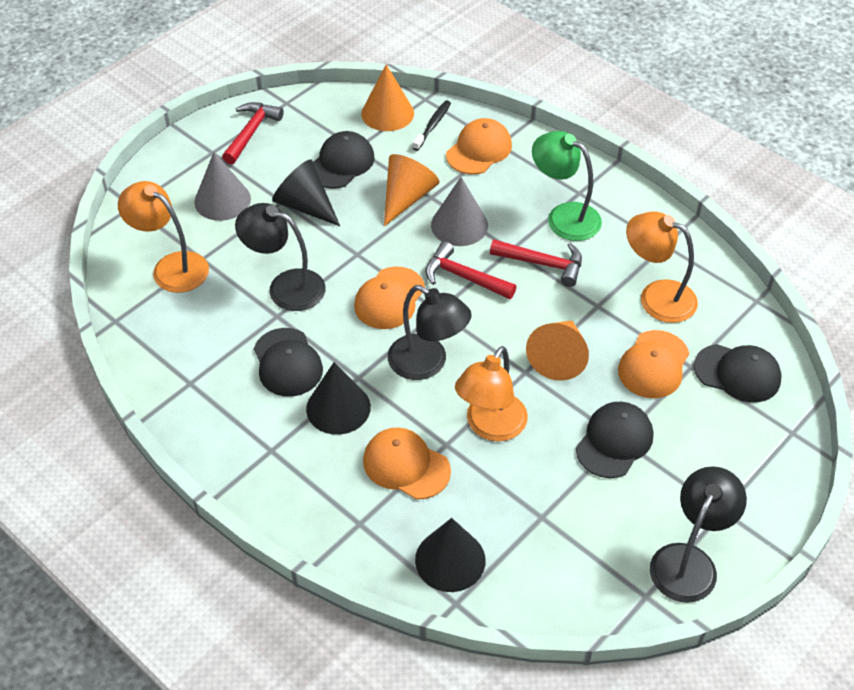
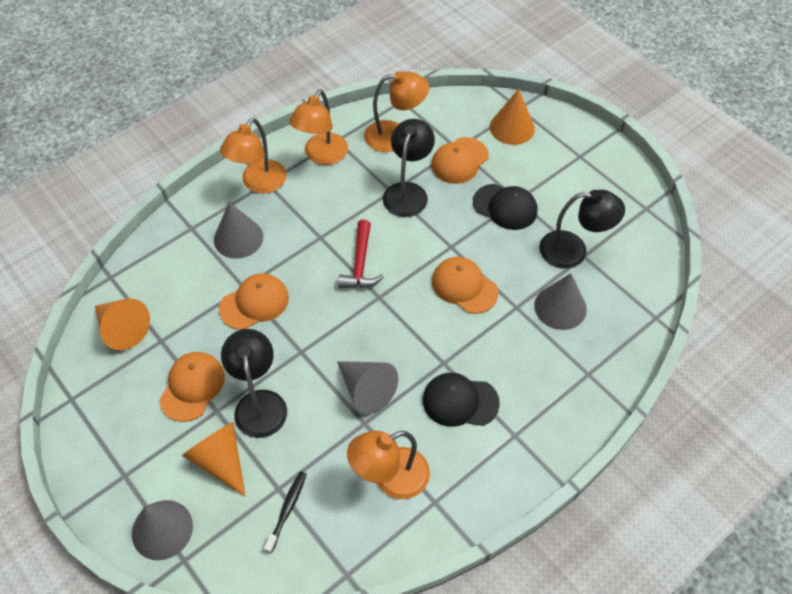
black cap: [254,328,323,397] [313,131,375,189] [576,402,653,478] [694,344,782,403] = 4 -> [423,373,500,427] [473,184,537,230] = 2
black cone: [272,159,340,226] [306,362,371,435] [415,518,486,592] = 3 -> none = 0
green lamp: [532,131,602,241] = 1 -> none = 0
grey cone: [194,152,251,221] [431,177,488,246] = 2 -> [132,500,193,560] [214,202,263,259] [337,361,398,414] [534,273,587,330] = 4
orange lamp: [118,181,209,293] [455,346,528,442] [626,212,698,323] = 3 -> [220,118,287,193] [289,89,348,165] [347,431,430,499] [364,71,429,152] = 4
red hammer: [222,102,284,164] [425,241,517,299] [490,239,582,287] = 3 -> [338,220,384,288] = 1

